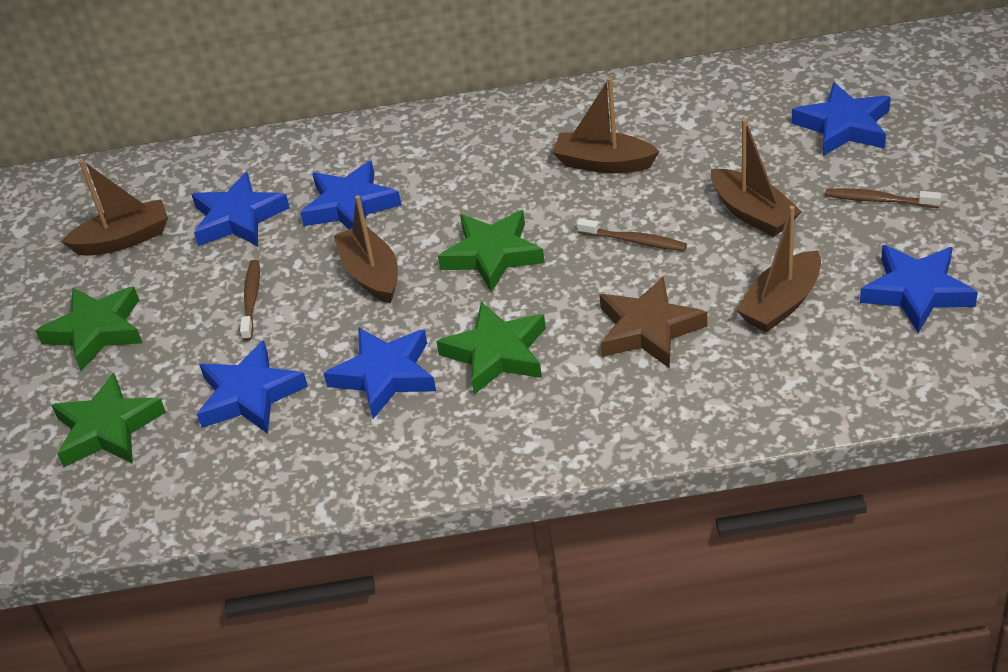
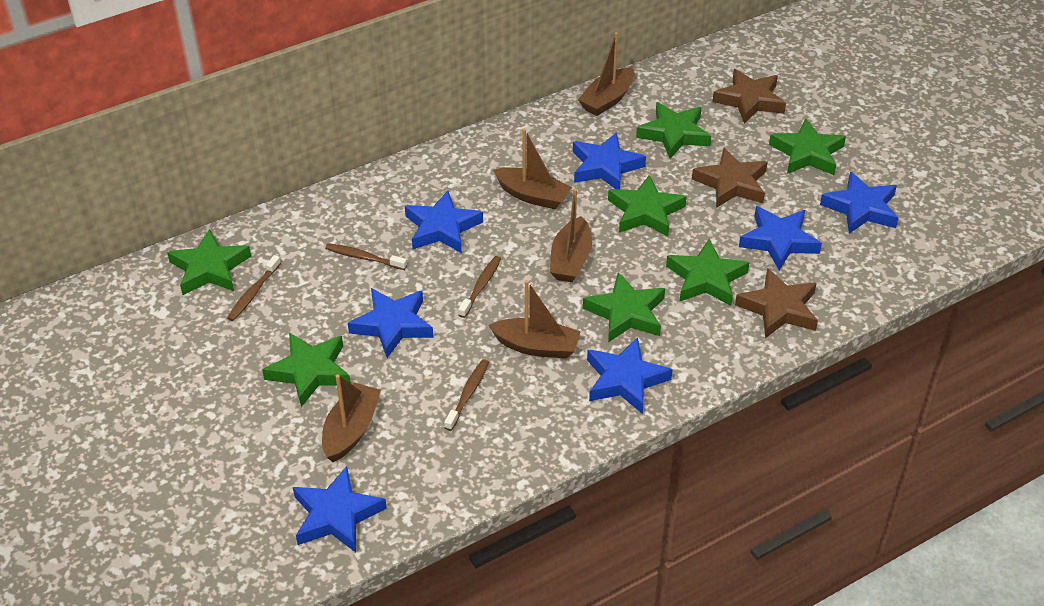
blue star: [191,172,290,246] [197,340,308,434] [300,160,401,229] [324,327,436,419] [792,82,891,156] [860,245,978,333] = 6 -> [293,466,387,553] [348,288,434,358] [405,190,483,253] [573,132,646,189] [587,337,673,414] [739,206,822,270] [820,172,898,234] = 7
brown star: [600,277,707,369] = 1 -> [692,148,768,208] [712,69,786,124] [735,268,818,338] = 3
brown toothbrush: [240,260,260,341] [577,218,687,251] [825,188,941,208] = 3 -> [227,255,281,321] [325,243,407,270] [444,359,489,431] [458,256,501,318] = 4
green star: [36,287,142,371] [51,373,166,467] [436,302,546,395] [438,210,545,293] = 4 -> [167,229,251,295] [262,333,351,407] [583,272,665,342] [608,175,687,237] [636,102,711,159] [666,239,750,306] [769,119,846,175] = 7

